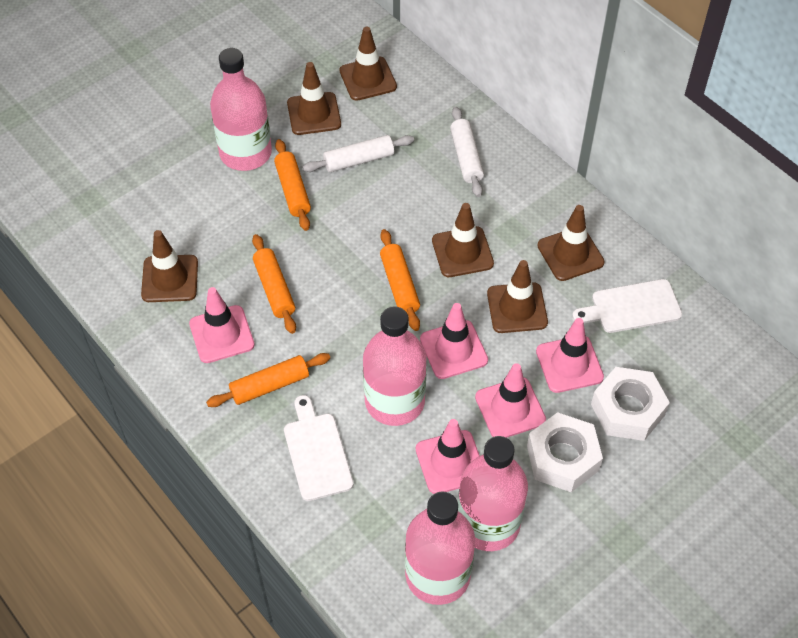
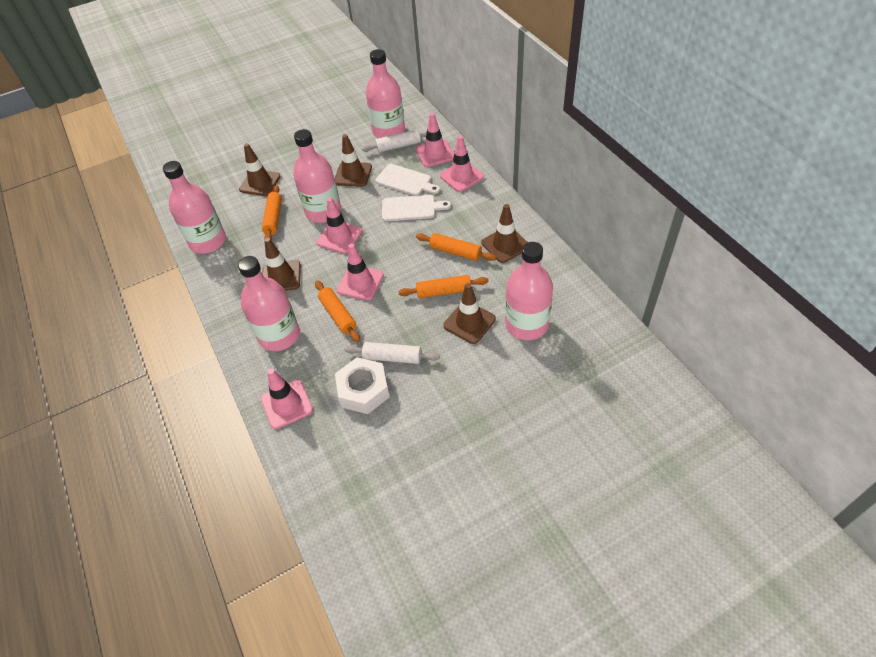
brown traffic cone: [141,230,198,302] [287,62,341,135] [340,27,397,101] [432,203,494,277] [487,260,548,333] [537,205,605,281] = 6 -> [239,143,281,196] [262,238,301,291] [335,134,372,187] [443,283,496,344] [481,204,528,263] = 5
pink bottle: [210,48,272,171] [363,306,427,426] [405,491,475,605] [458,436,528,551] = 4 -> [163,161,226,254] [238,256,300,351] [293,129,341,223] [366,49,405,138] [505,242,553,340] = 5
white nut: [527,412,603,492] [591,367,670,441] = 2 -> [335,357,390,414] = 1

